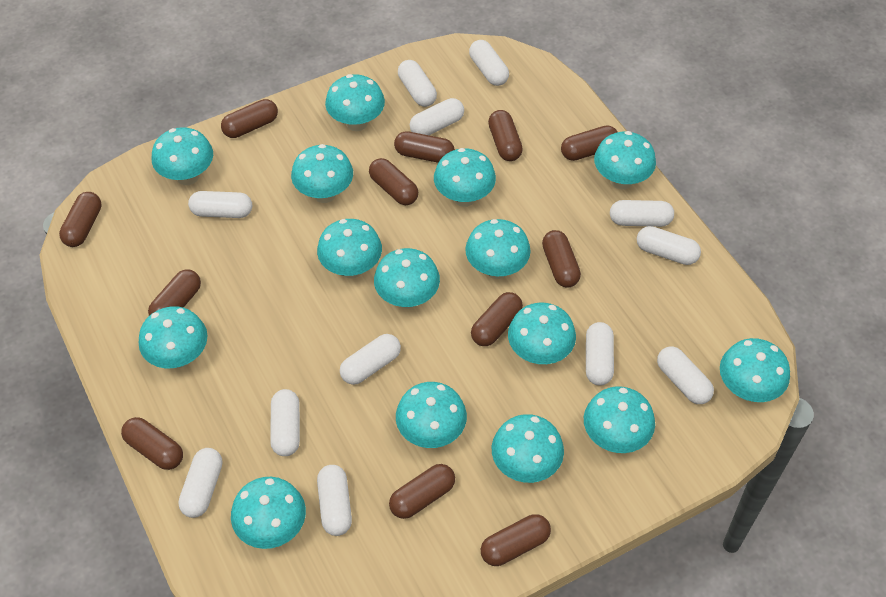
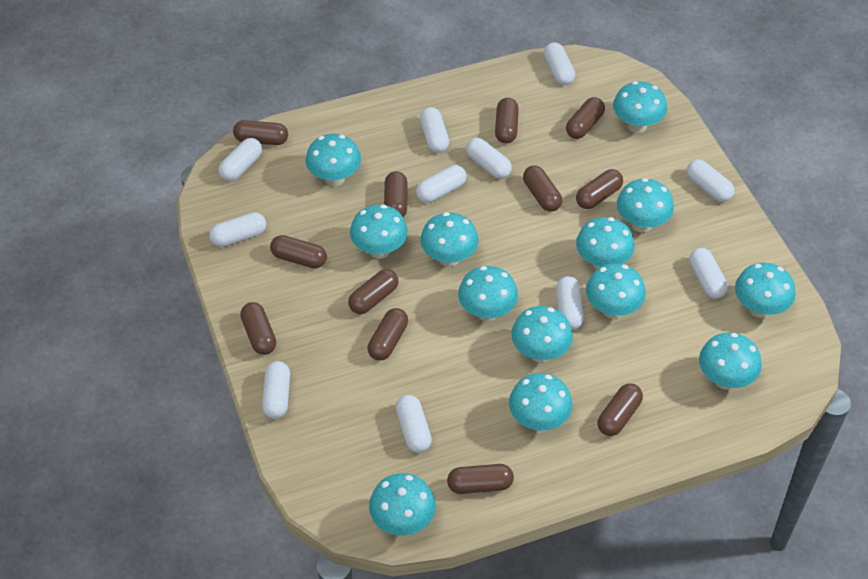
turquoise mushroom: [139,306,207,368] [152,127,213,185] [231,477,306,549] [291,144,353,203] [317,219,382,278] [325,74,385,131] [374,248,440,309] [396,382,467,448] [434,148,496,207] [465,219,531,279] [492,414,564,483] [508,303,576,364] [584,386,655,453] [594,131,656,190] [720,338,790,402] = 15 -> [305,134,361,186] [350,205,408,259] [369,473,436,536] [420,212,479,267] [458,266,518,321] [509,373,573,431] [511,306,573,362] [576,217,635,270] [586,263,646,319] [613,81,667,133] [617,178,674,232] [699,333,762,390] [735,263,795,318] = 13
white capsule: [178,448,222,518] [188,191,252,218] [270,389,300,456] [317,465,352,536] [340,334,401,385] [398,60,437,107] [410,98,464,135] [469,40,509,86] [586,322,614,386] [610,200,674,227] [637,226,701,265] [657,347,714,404] = 12 -> [209,212,266,247] [218,138,262,181] [262,361,290,419] [396,395,432,453] [416,165,467,203] [420,107,449,153] [466,138,512,179] [544,42,575,85] [556,276,584,330] [687,159,734,202] [689,248,728,299] = 11

